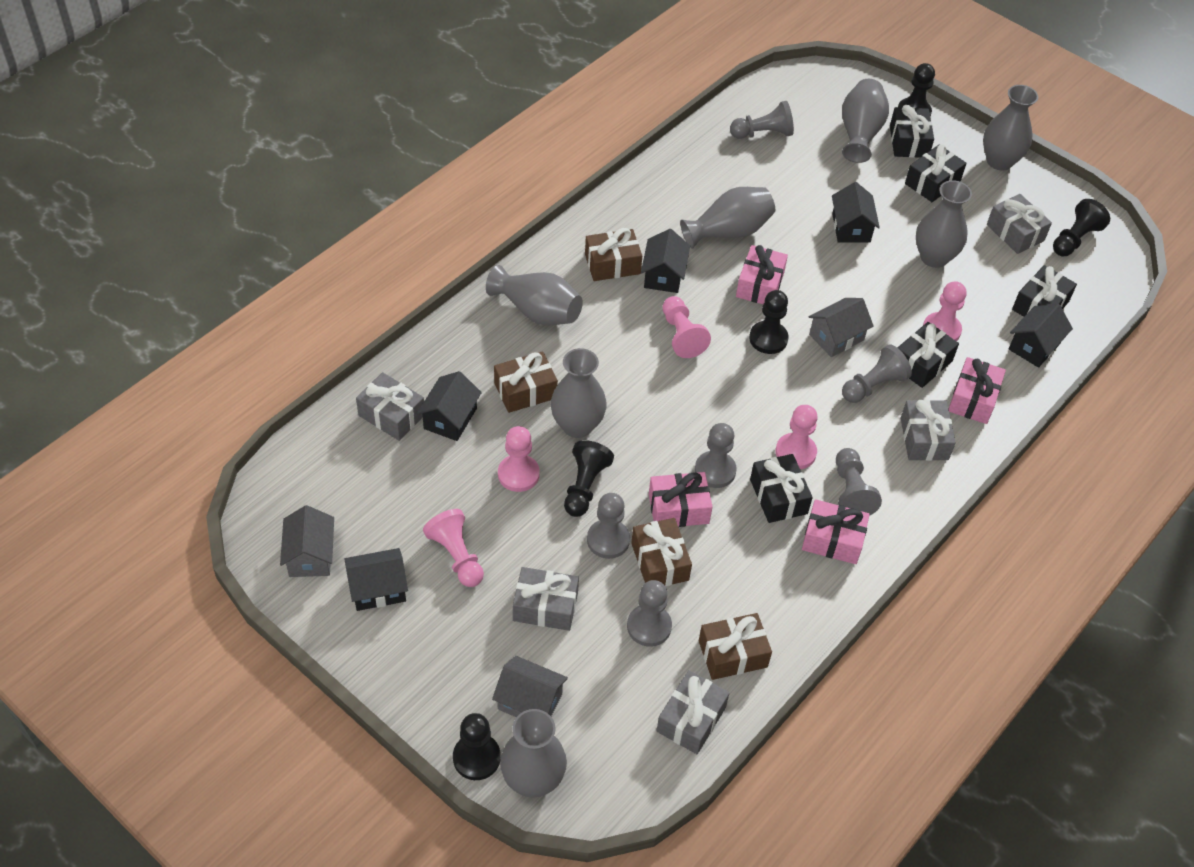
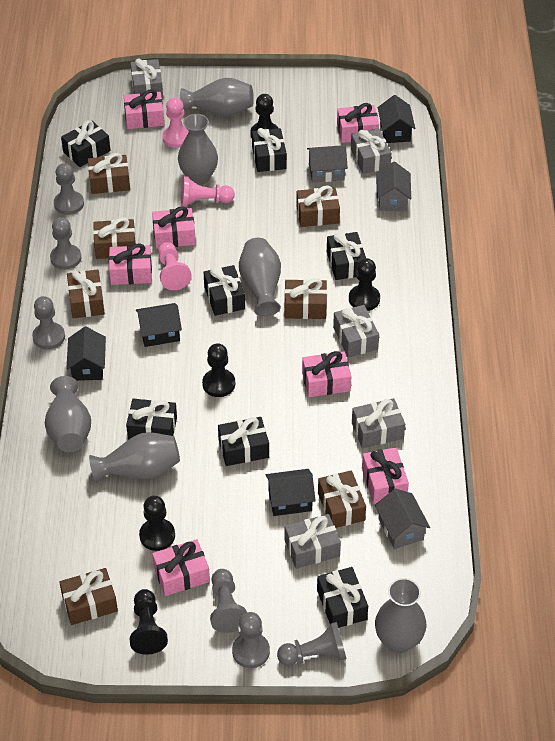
black gift: [750,454,813,523] [890,105,934,158] [897,322,959,388] [905,145,966,202] [1012,265,1077,317] = 5 -> [61,120,111,167] [126,399,177,440] [204,265,245,316] [218,417,269,466] [252,128,287,172] [317,567,368,628] [327,232,366,280] = 7
black house: [344,548,408,611] [417,371,482,441] [641,229,690,293] [832,182,880,243] [1009,304,1073,368] = 5 -> [66,327,106,381] [136,303,182,347] [266,469,316,516] [378,95,415,143] = 4
brown gift: [494,351,558,413] [585,228,642,281] [631,518,692,586] [699,613,772,680] = 4 -> [59,568,118,625] [67,270,105,318] [88,153,130,194] [93,217,136,259] [284,278,327,319] [296,185,340,227] [318,470,366,528] = 7
grey vase: [486,265,583,326] [500,709,567,798] [551,348,607,438] [680,187,775,249] [842,79,889,163] [916,180,972,268] [983,85,1038,171] = 7 -> [45,376,91,452] [89,432,180,483] [178,114,218,185] [180,78,254,117] [239,238,281,316] [375,578,427,653] = 6
pink gift: [649,472,713,527] [736,245,788,304] [802,499,870,564] [949,357,1006,424] = 4 -> [109,243,152,285] [124,89,164,129] [152,206,196,249] [152,539,210,596] [302,351,352,397] [337,103,379,143] [362,447,409,504] = 7
pink pawn: [423,509,484,587] [498,426,540,492] [663,296,711,358] [776,405,818,469] [923,281,967,341] = 5 -> [158,242,192,290] [162,97,189,148] [181,176,235,207] = 3

